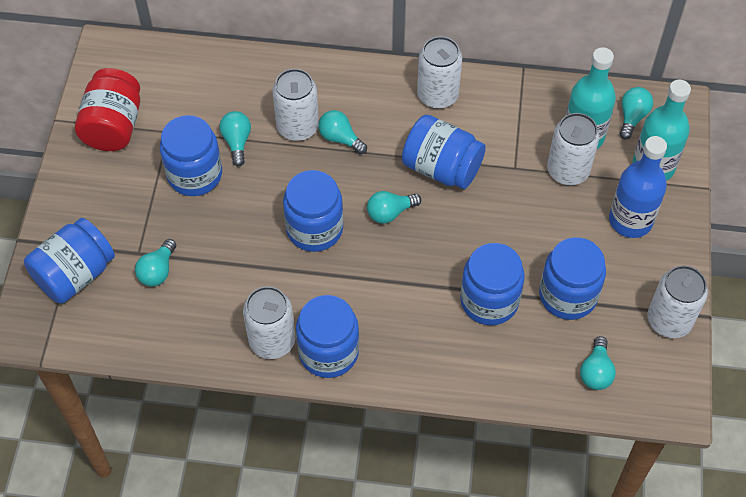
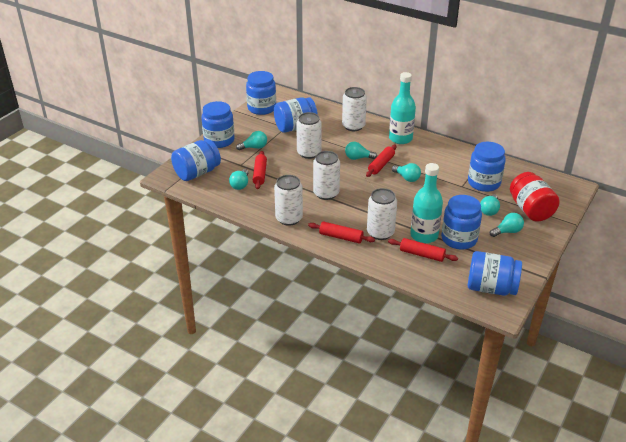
blue bottle: [609,136,667,238] = 1 -> none = 0
red rolling pin: none = 0 -> [253,151,267,189] [308,222,375,243] [366,145,397,177] [388,238,458,262] = 4

